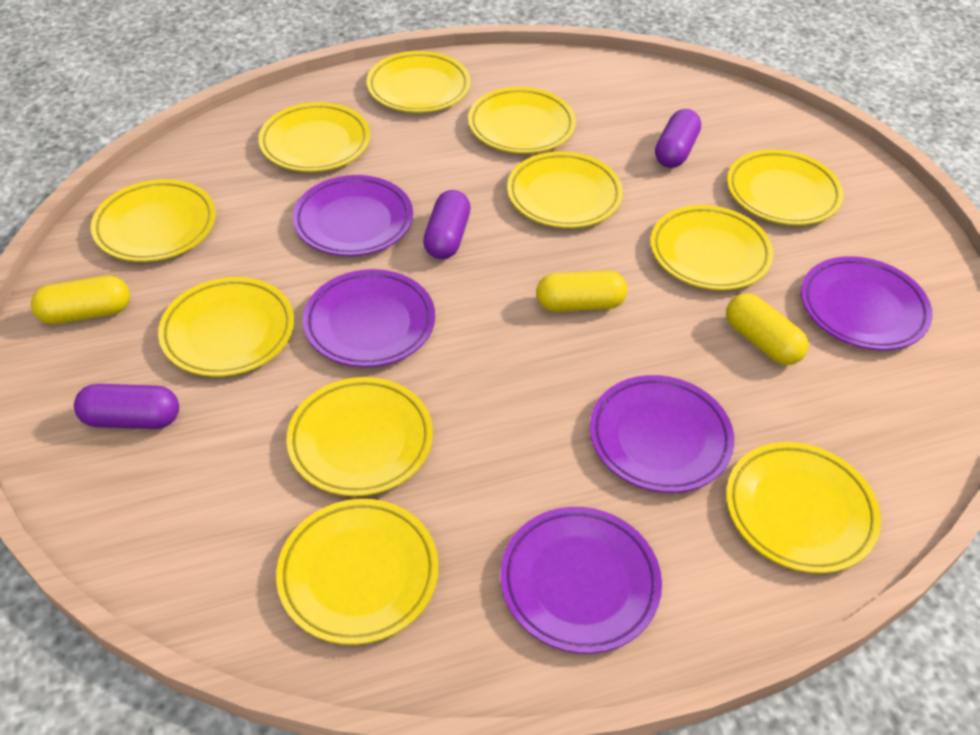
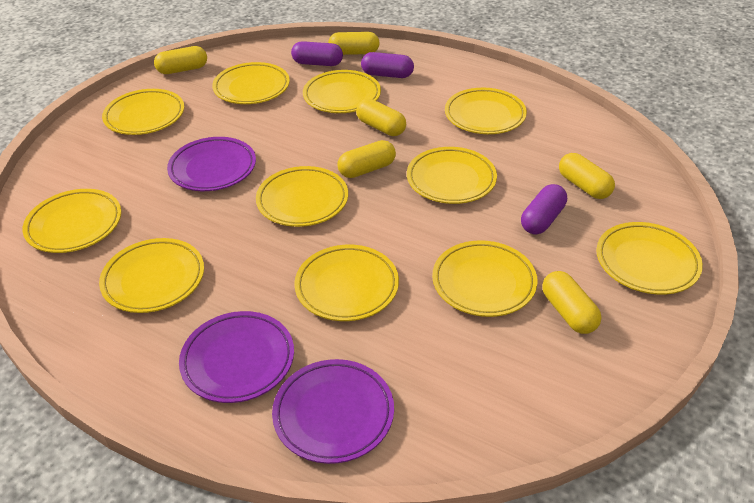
purple plate: [293,175,413,256] [303,269,435,367] [500,507,662,654] [590,375,734,493] [801,256,932,350] = 5 -> [167,137,256,191] [179,311,294,403] [272,359,394,464] = 3
yellow capsule: [31,276,130,324] [536,271,627,312] [726,293,808,365] = 3 -> [154,46,207,74] [328,32,380,55] [338,140,396,178] [356,99,406,136] [542,271,601,334] [559,153,615,199] = 6

